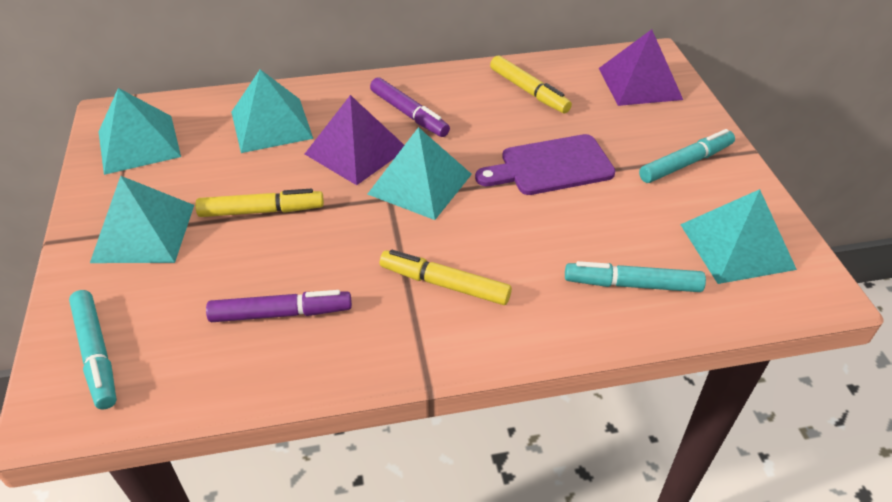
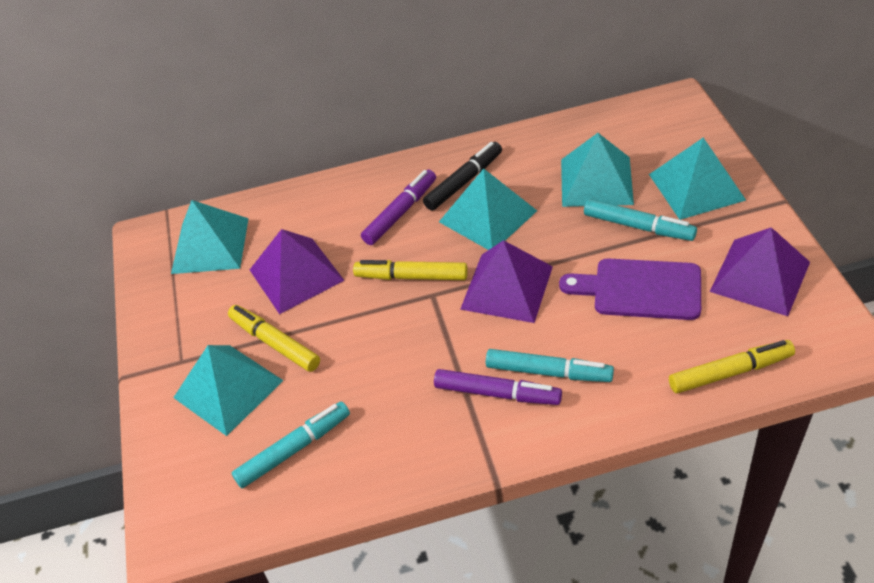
black marker: none = 0 -> [423,142,502,211] = 1
purple pyramid: [305,95,404,185] [599,29,683,106] = 2 -> [250,229,345,314] [460,240,553,323] [710,227,810,316] = 3

